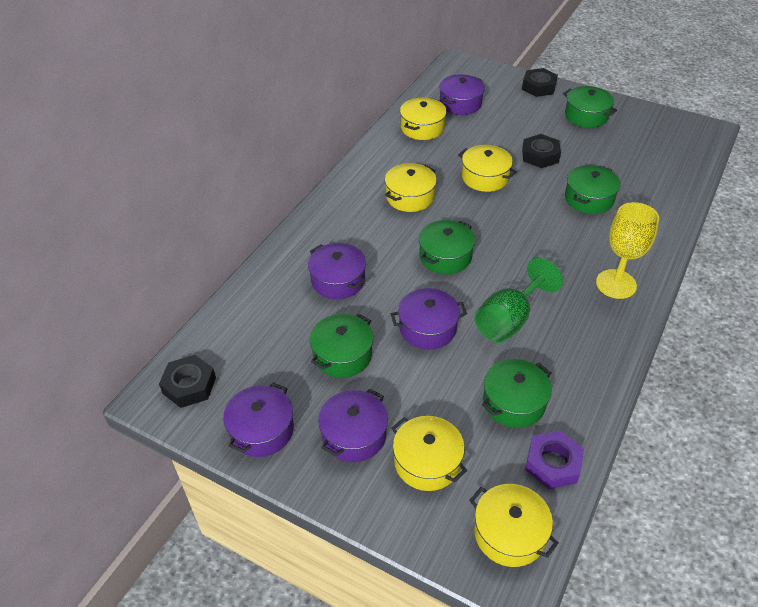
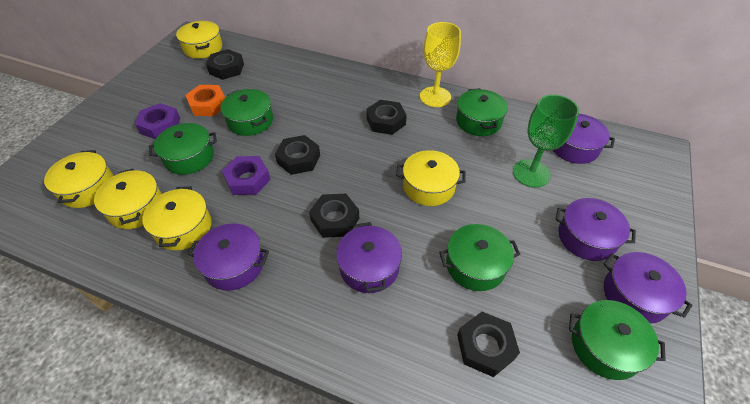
black nut: [159,355,216,408] [522,68,558,97] [522,134,561,168] = 3 -> [206,49,244,80] [275,135,320,175] [309,194,359,238] [366,100,407,135] [457,312,520,377] = 5
orange nut: none = 0 -> [185,85,225,116] = 1
purple nut: [525,430,584,489] = 1 -> [135,103,180,139] [222,156,271,195] = 2

